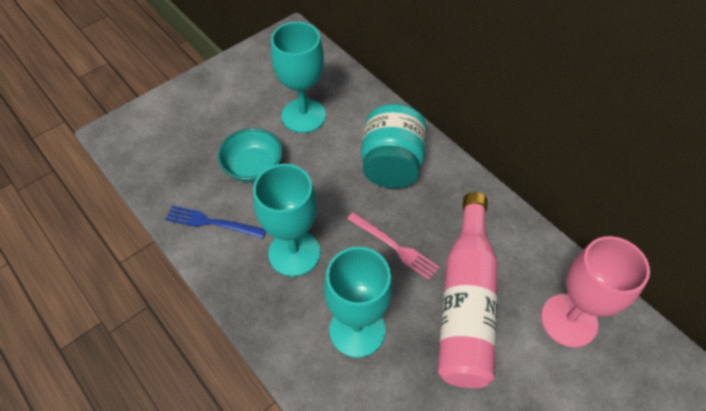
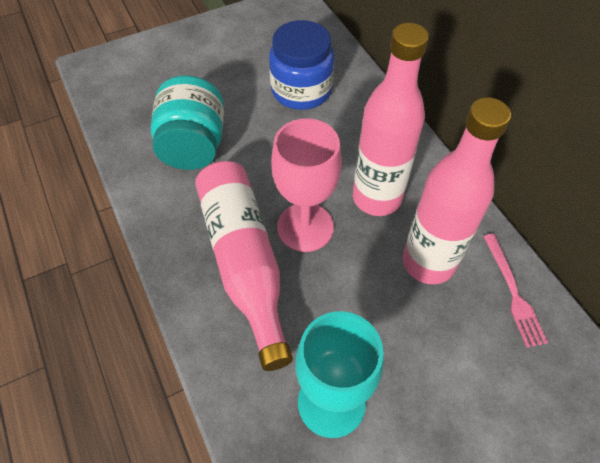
blue fork: [165,205,266,238] = 1 -> none = 0
blue jar: none = 0 -> [269,20,334,110] = 1
pink bottle: [438,192,497,388] = 1 -> [195,161,293,371] [353,23,429,216] [403,98,511,284] = 3
turquoise bowl: [218,128,283,183] = 1 -> none = 0
turquoise goblet: [253,164,320,277] [271,22,326,133] [324,247,393,358] = 3 -> [295,311,384,438] = 1

